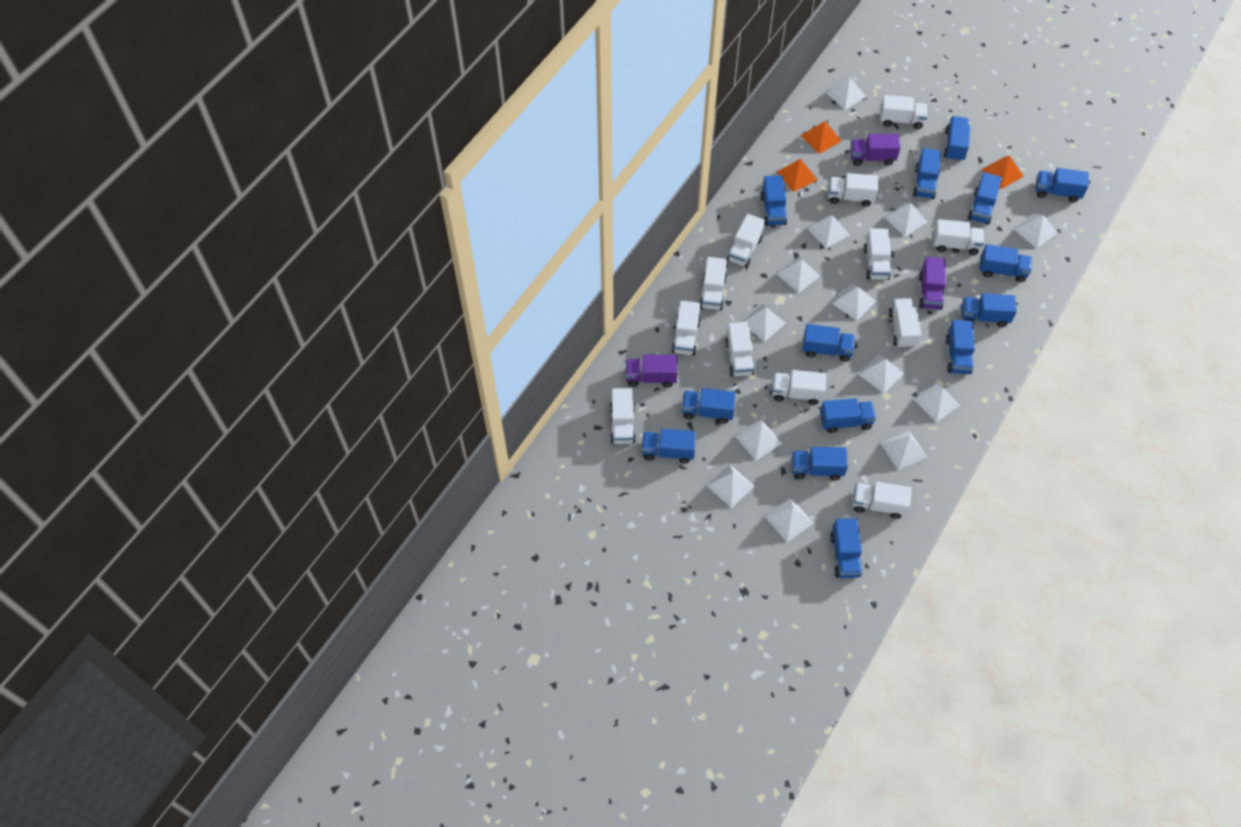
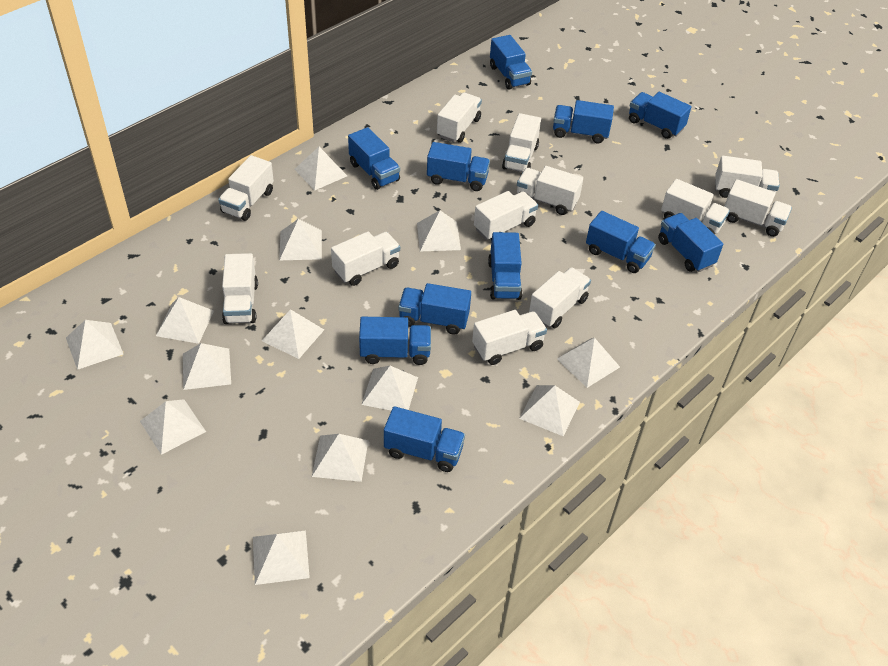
blue truck: [642,429,696,463] [682,388,736,424] [761,175,787,226] [791,447,848,480] [802,324,856,362] [820,398,876,433] [830,518,862,578] [913,148,941,199] [943,116,970,162] [945,320,975,374] [961,293,1017,327] [968,172,1002,225] [979,244,1032,282] [1036,168,1089,203] = 14 -> [348,127,400,190] [359,317,431,365] [384,406,465,472] [399,283,471,335] [427,142,490,191] [488,232,522,300] [490,35,532,90] [553,100,614,143] [586,211,656,273] [629,92,691,139] [658,213,723,272] = 11
orange pyramid: [777,159,818,192] [801,121,842,154] [981,156,1024,189] = 3 -> none = 0
purple truck: [626,354,677,388] [850,134,901,166] [919,257,946,310] = 3 -> none = 0

